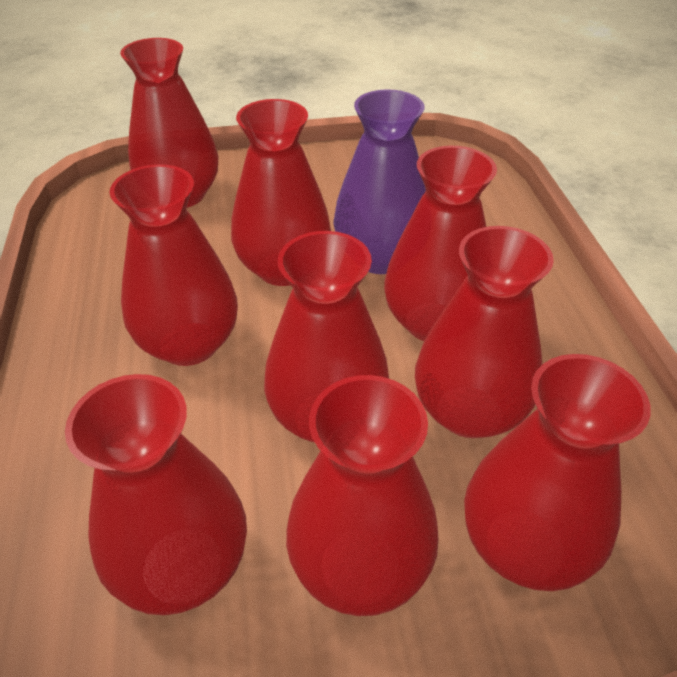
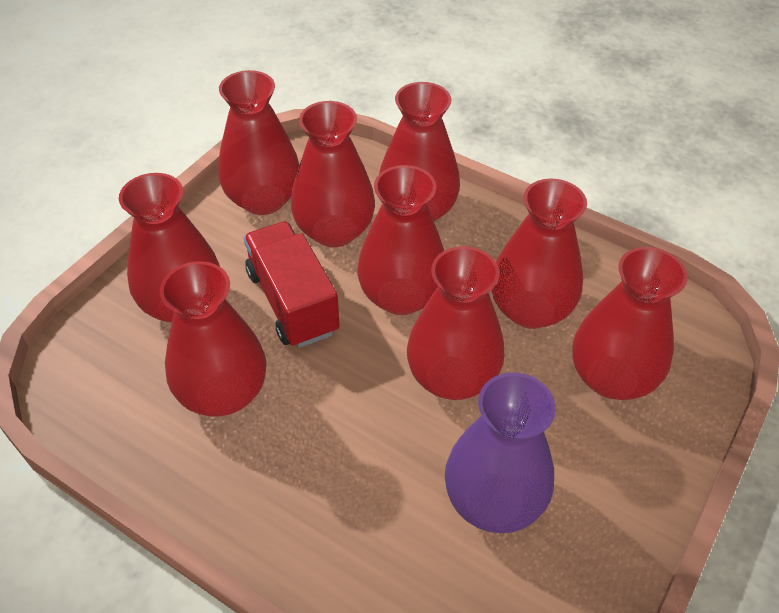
red truck: none = 0 -> [243,221,340,348] = 1

